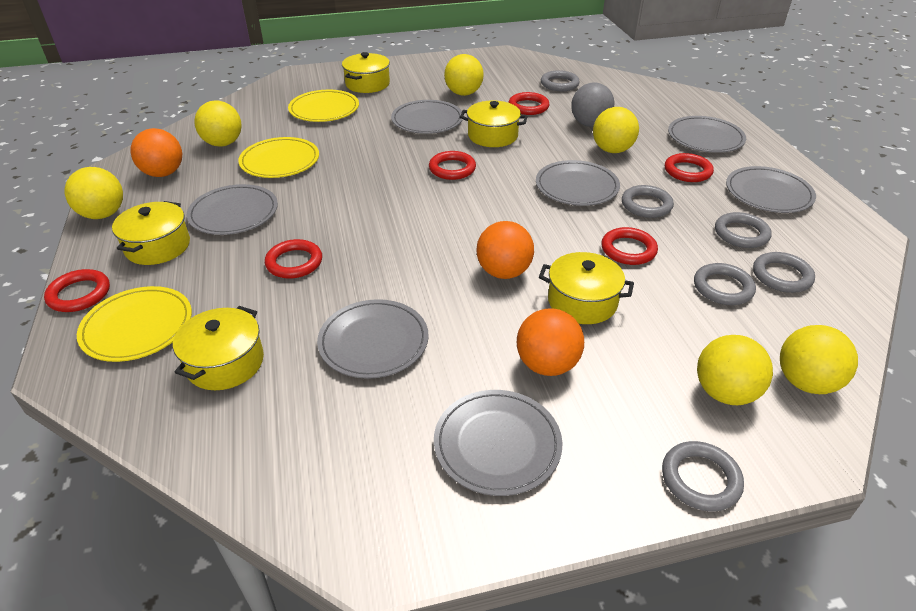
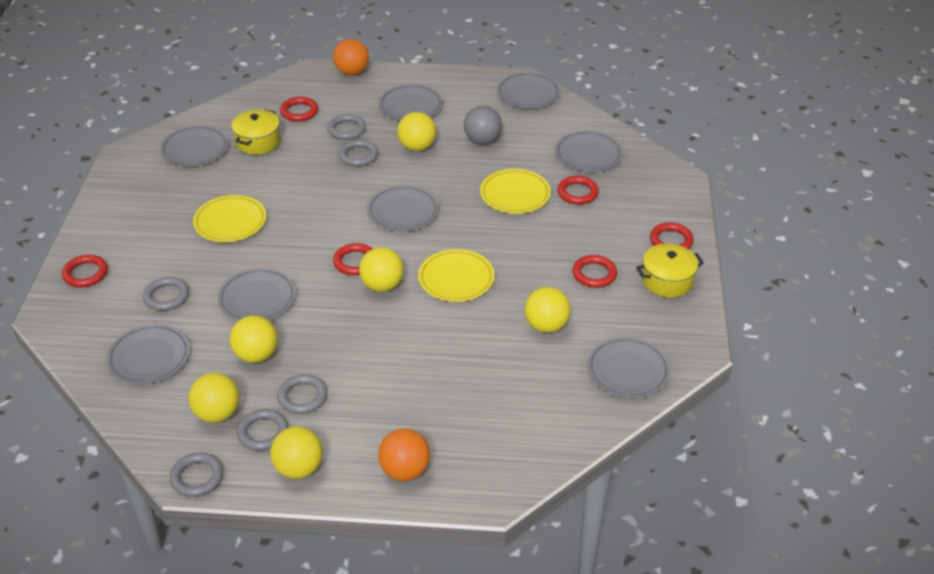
grey plate: [187,184,278,235] [317,299,429,379] [391,100,463,134] [434,390,562,496] [536,160,620,206] [668,116,746,153] [726,166,816,213] = 7 -> [106,324,190,384] [160,125,229,166] [218,268,296,321] [367,185,439,232] [378,84,443,121] [497,72,560,109] [555,130,623,172] [587,337,671,398] = 8
orange ball: [130,128,182,177] [476,221,534,279] [517,308,584,376] = 3 -> [333,39,369,75] [378,428,430,481] = 2
yellow pot: [112,201,190,265] [173,306,264,390] [342,52,390,93] [460,100,528,147] [539,252,634,324] = 5 -> [231,109,280,155] [636,244,704,297] = 2

